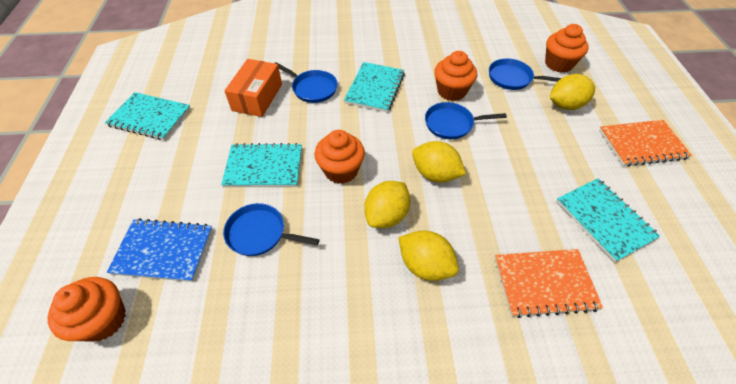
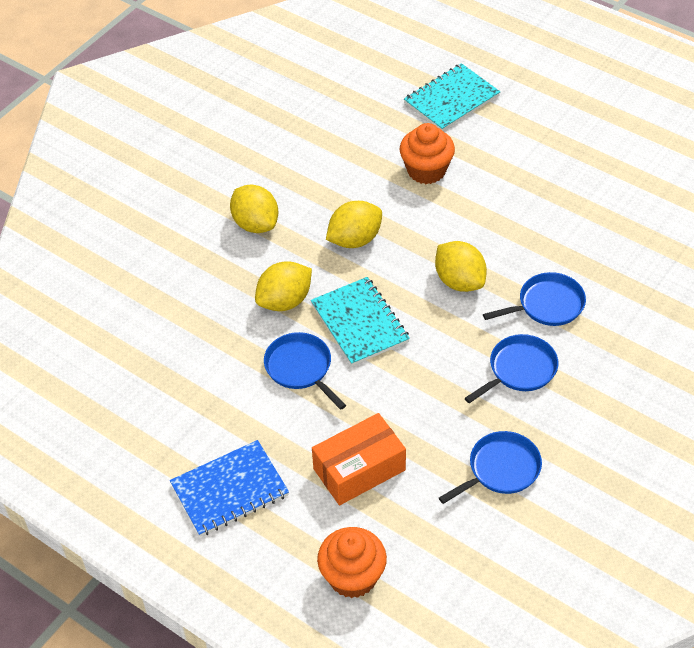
orange cupcake: [48,277,126,342] [314,130,365,184] [434,51,477,101] [545,24,589,73] = 4 -> [317,527,387,598] [400,123,455,184] = 2
orange notebook: [495,249,603,318] [599,120,692,166] = 2 -> none = 0
turquoise notebook: [105,92,191,140] [221,143,302,187] [344,62,405,112] [556,178,660,262] = 4 -> [311,277,410,366] [404,63,500,131] = 2

